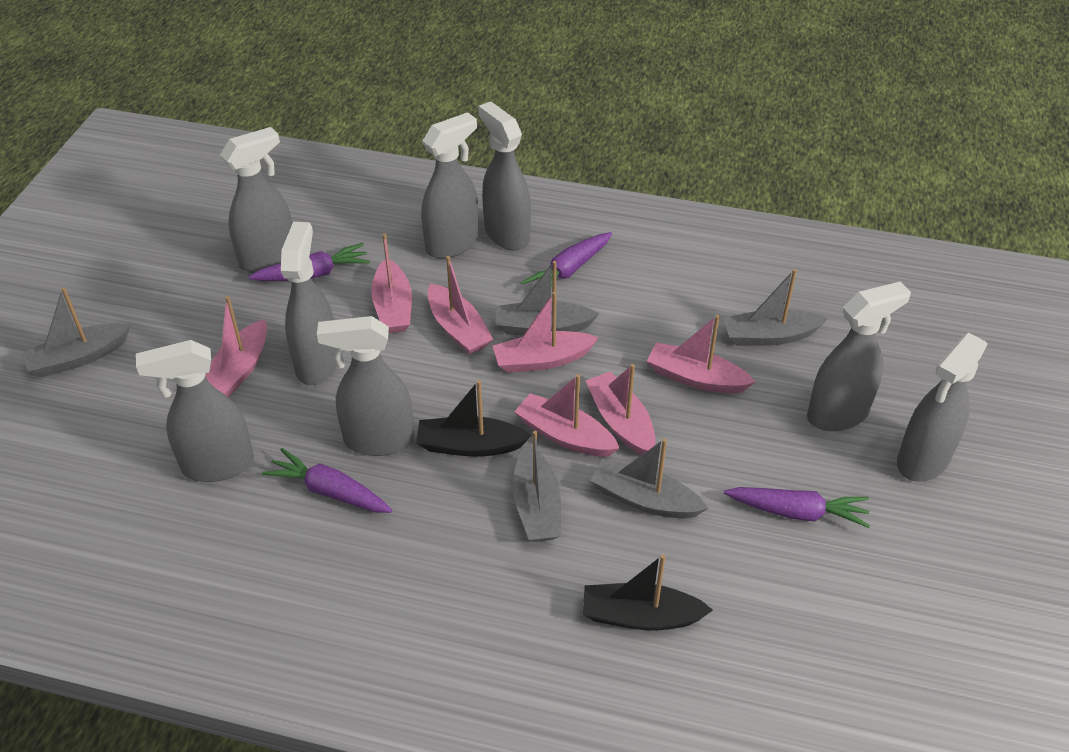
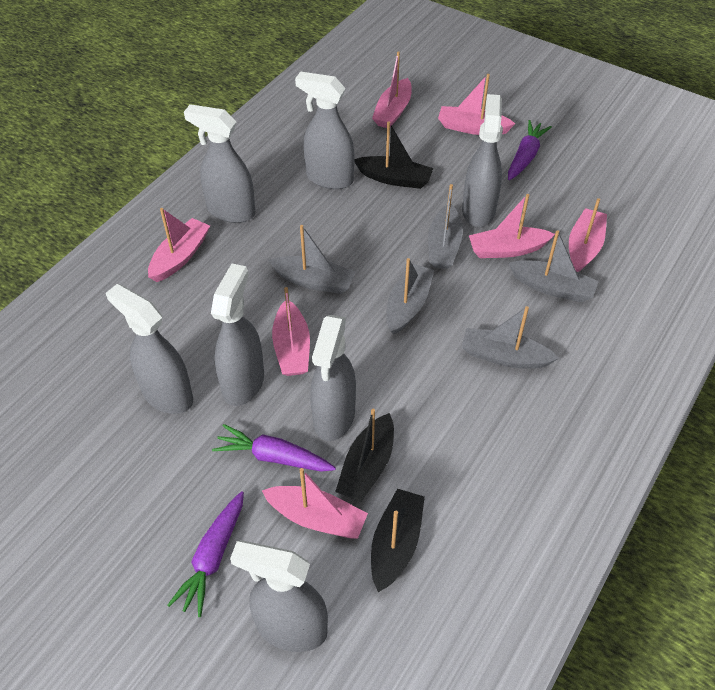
black boat: [416,380,532,457] [583,555,713,630] = 2 -> [335,409,394,502] [354,122,433,189] [371,489,425,592] = 3
grey spray bottle: [136,340,254,482] [220,127,292,273] [281,222,337,385] [317,316,414,456] [421,112,478,259] [478,101,531,250] [807,281,911,431] [897,332,988,482] = 8 -> [106,284,193,414] [184,104,256,223] [211,264,264,406] [230,540,328,652] [295,71,354,189] [310,315,356,441] [462,94,503,227] = 7
purple carrot: [249,243,370,281] [262,448,392,513] [521,232,612,290] [724,487,870,528] = 4 -> [168,491,244,617] [212,424,336,472] [508,120,552,180] = 3

